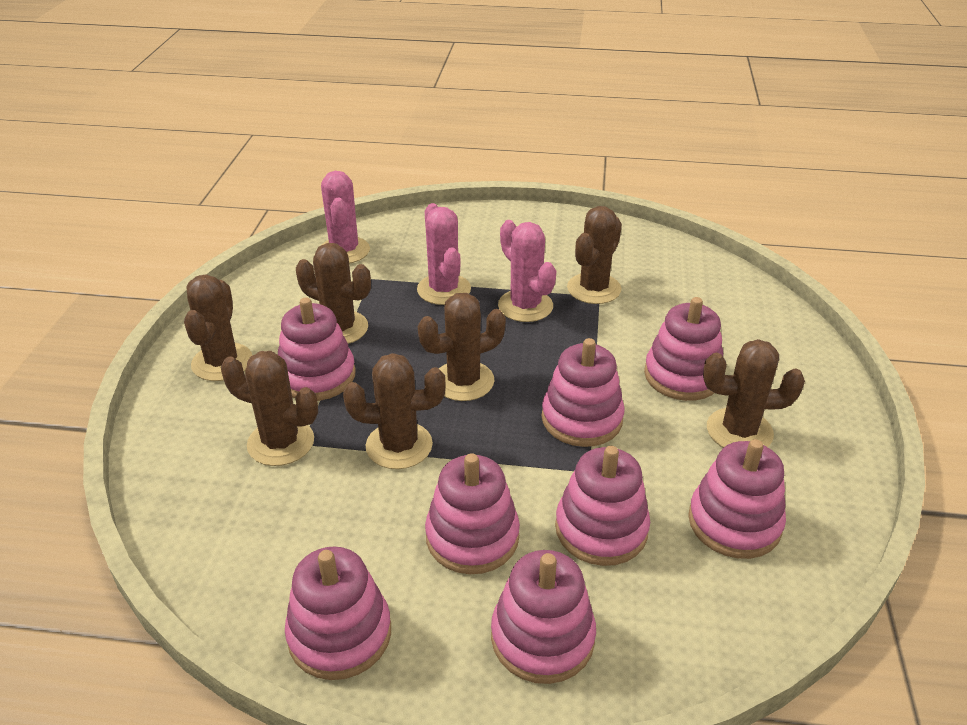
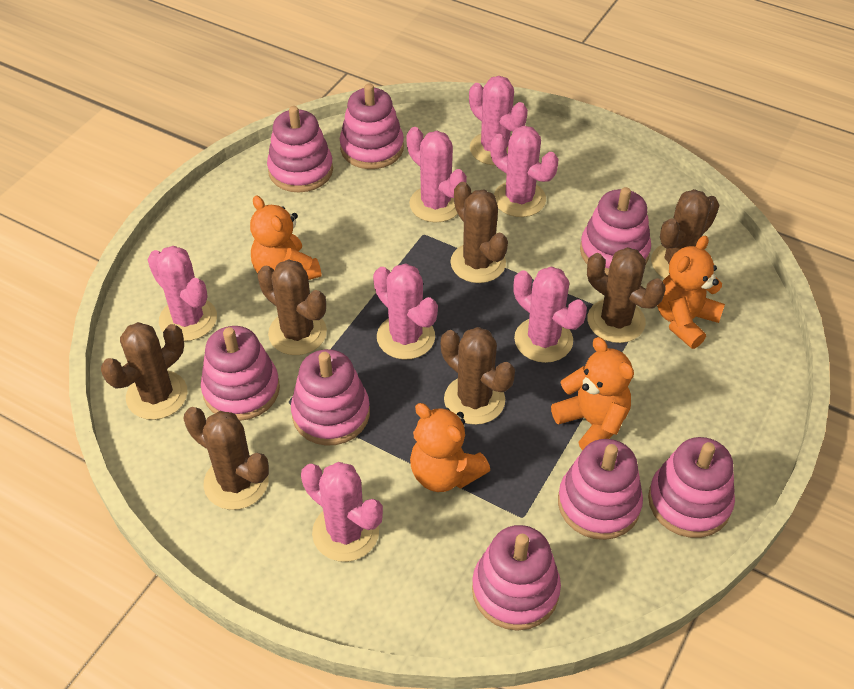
orange teddy bear: none = 0 -> [250,195,322,280] [410,403,490,492] [551,337,634,450] [657,236,725,349] = 4
pink cactus: [321,171,370,264] [417,203,471,305] [498,220,556,322] = 3 -> [148,246,217,341] [301,462,383,562] [373,263,438,360] [406,127,467,222] [469,76,528,165] [490,126,558,217] [513,266,587,363] = 7

